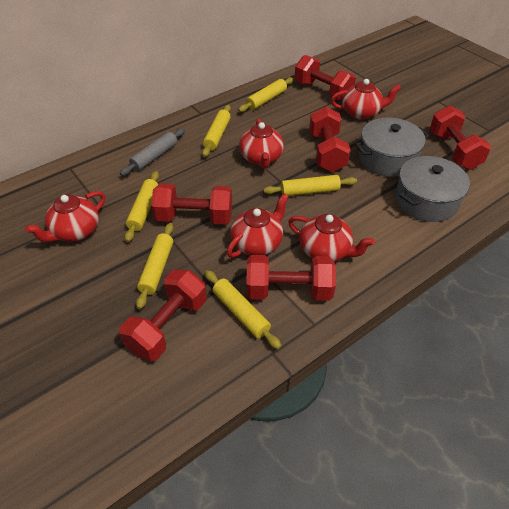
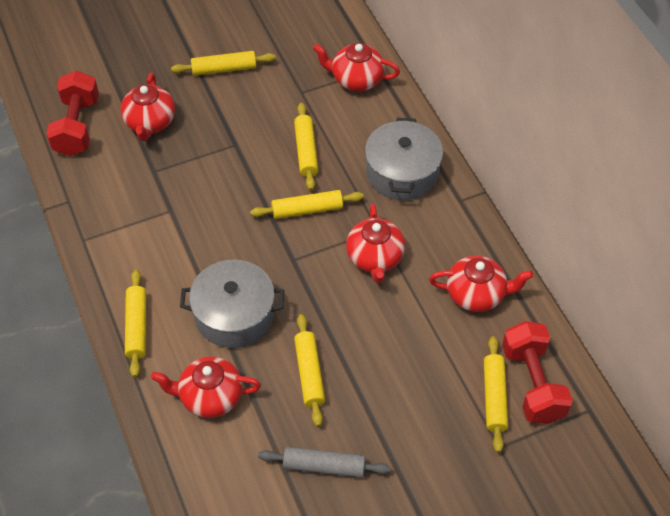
red dumbbell: [119,270,207,361] [151,183,232,225] [246,255,336,301] [295,55,356,101] [309,107,351,172] [430,106,491,170] = 6 -> [46,70,99,156] [502,321,573,424] = 2

